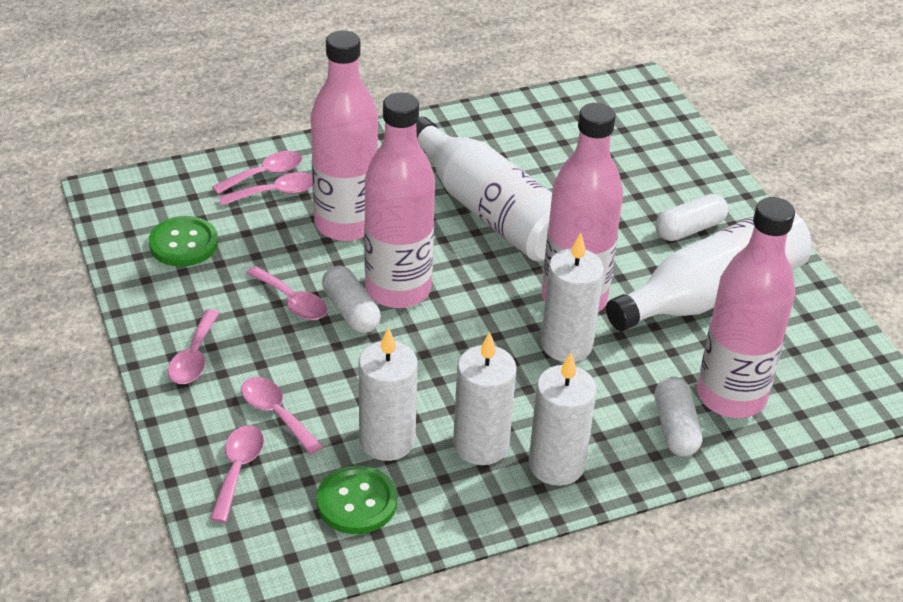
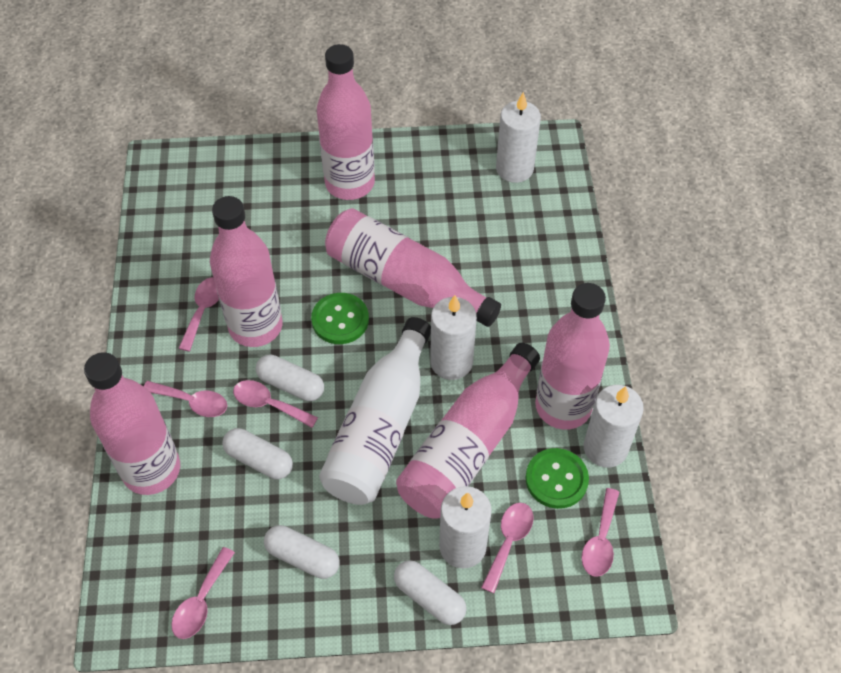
pink bottle: [311,30,378,241] [364,92,435,308] [542,103,623,312] [697,197,795,418] = 4 -> [84,352,180,495] [210,196,283,347] [317,44,375,200] [325,208,501,327] [396,343,540,519] [535,283,610,430] = 6
white bottle: [416,117,552,261] [606,213,811,331] = 2 -> [319,317,431,505] = 1
white capsule: [322,266,381,333] [655,194,728,241] [655,376,702,457] = 3 -> [222,428,293,479] [256,354,324,401] [264,525,340,579] [394,560,467,625] = 4

